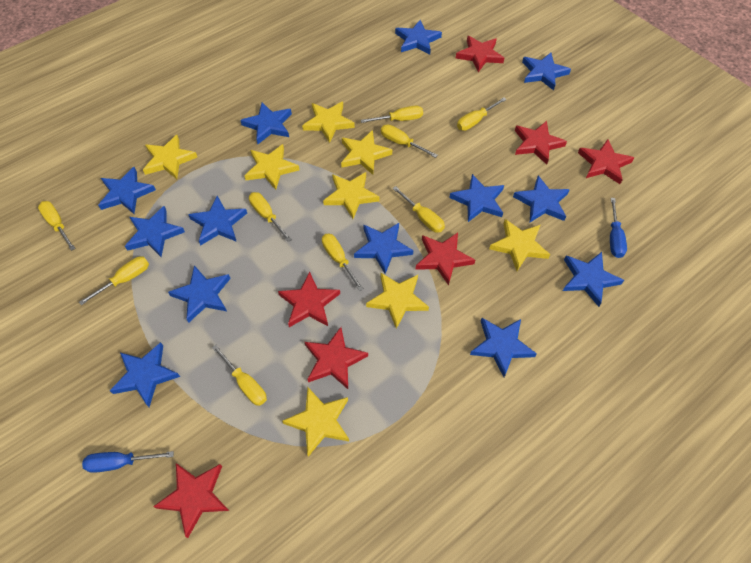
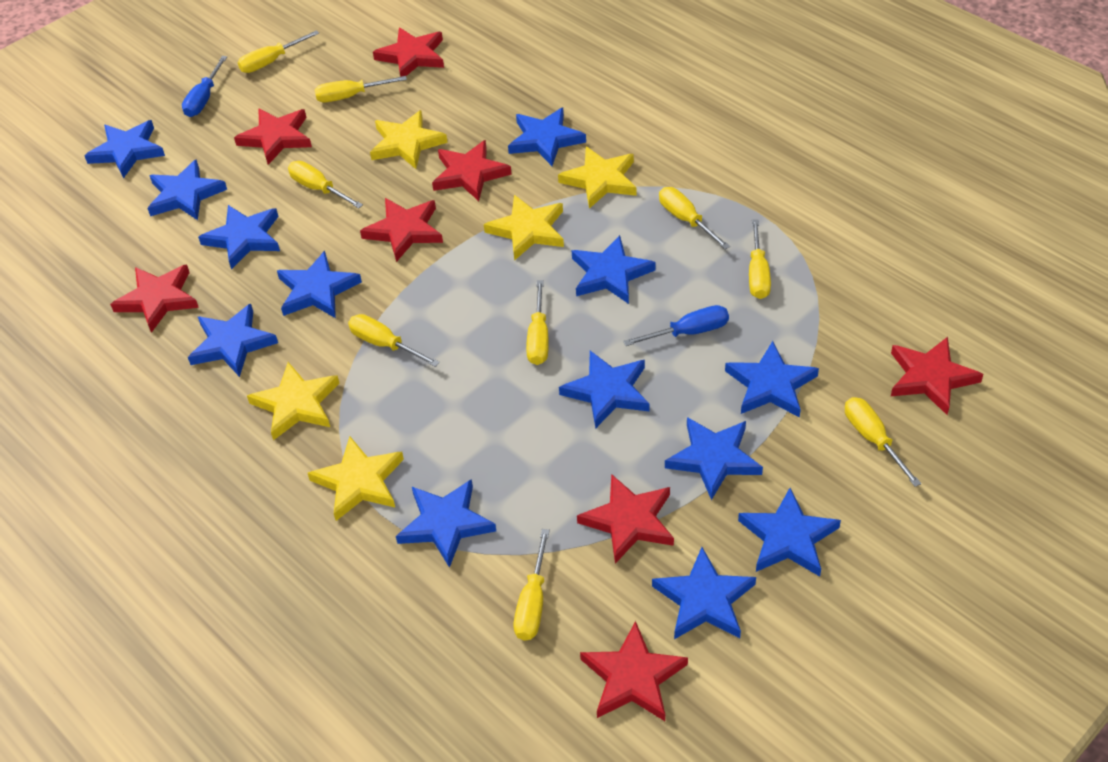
red star: [153,463,229,538] [278,271,340,327] [305,327,368,389] [415,232,475,285] [456,36,504,72] [515,121,567,165] [578,139,634,184] = 7 -> [110,265,199,333] [234,109,312,165] [360,198,443,262] [373,27,444,77] [432,140,512,201] [577,474,674,564] [580,621,688,721] [891,337,983,415] = 8
yellow star: [143,135,197,179] [244,144,299,190] [282,388,349,457] [302,102,355,143] [323,172,380,219] [341,130,392,175] [366,273,429,329] [489,219,550,271] = 8 -> [247,362,340,440] [308,436,404,521] [370,110,448,169] [484,195,564,261] [558,147,637,209] = 5

